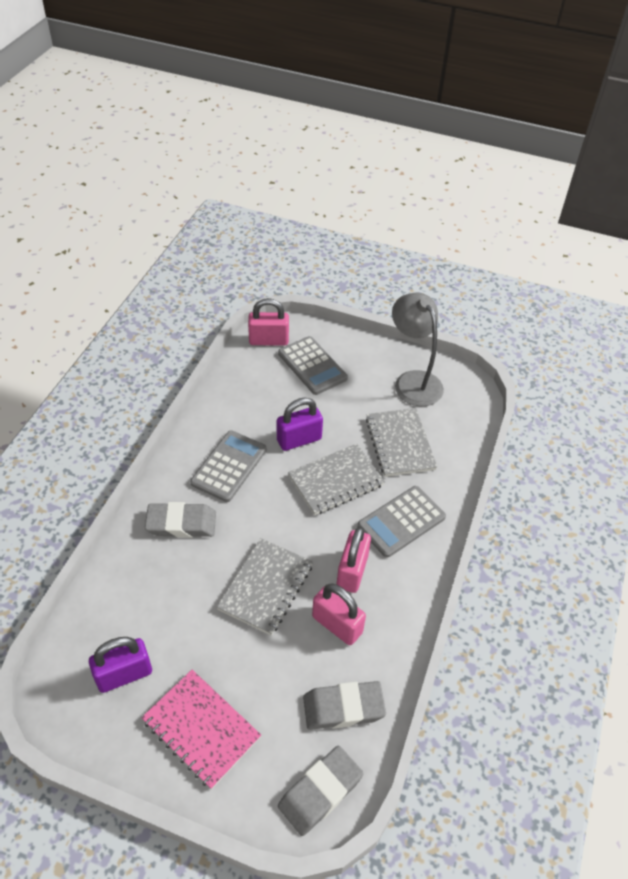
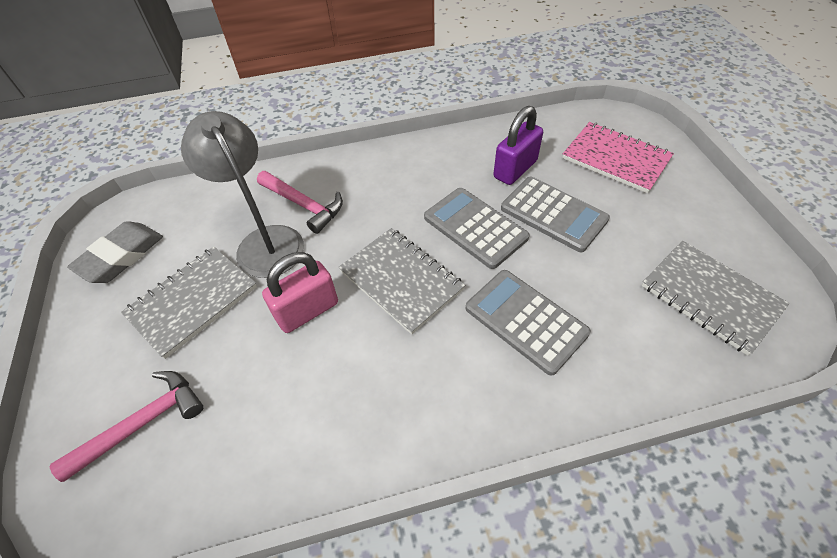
grey eraser: [145,502,216,538] [278,746,364,836] [303,681,386,730] = 3 -> [67,221,163,283] = 1
pink hammer: none = 0 -> [50,371,203,482] [257,171,343,234] = 2
pink padlock: [248,298,289,346] [312,583,366,645] [337,526,371,593] = 3 -> [262,252,338,333] = 1
purple padlock: [89,637,152,693] [277,398,323,451] = 2 -> [493,106,543,185] = 1

